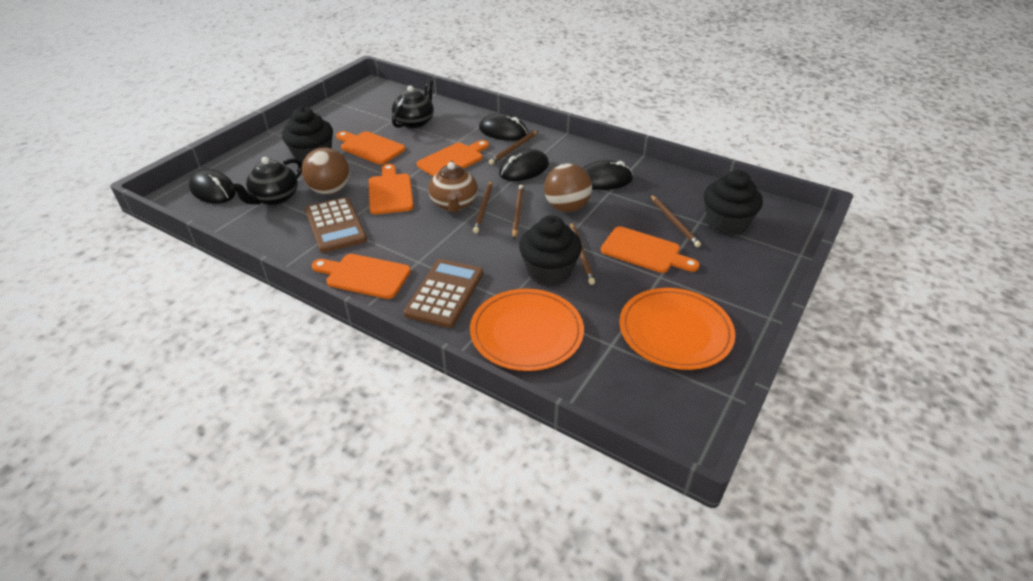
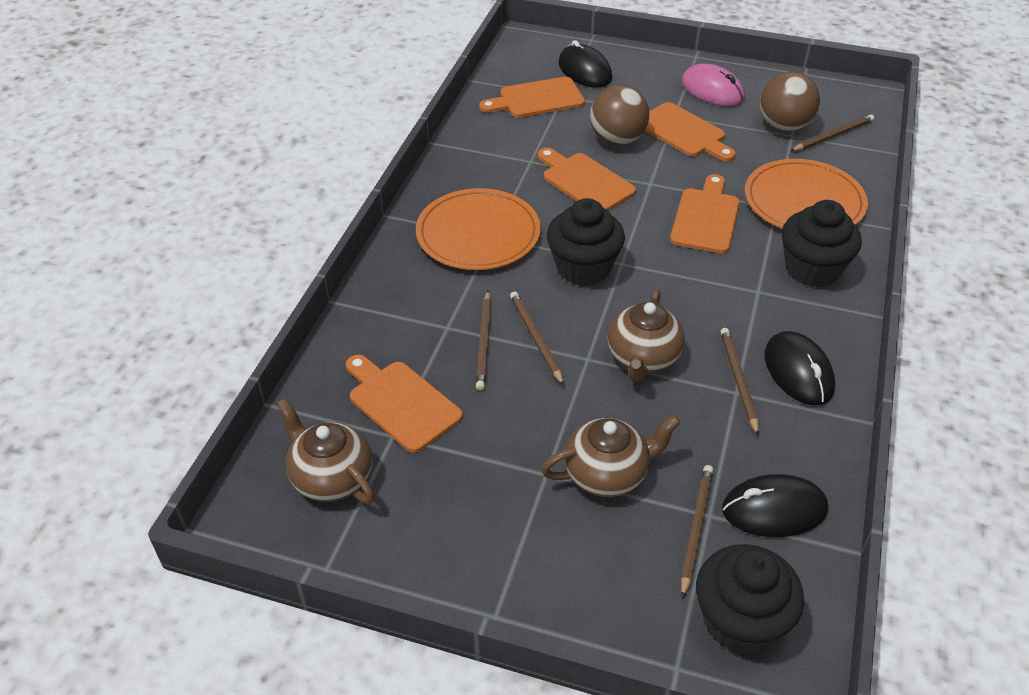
black mouse: [189,169,236,204] [479,113,528,141] [499,149,549,181] [583,160,633,190] = 4 -> [558,40,612,87] [722,474,828,537] [765,331,835,405] = 3
black teapot: [230,157,302,206] [392,80,434,129] = 2 -> none = 0
brown calculator: [305,197,367,253] [404,259,483,328] = 2 -> none = 0
brown teapot: [428,161,478,213] = 1 -> [276,398,375,504] [541,415,681,497] [607,289,685,381] = 3
pink mouse: none = 0 -> [681,63,745,106] = 1

